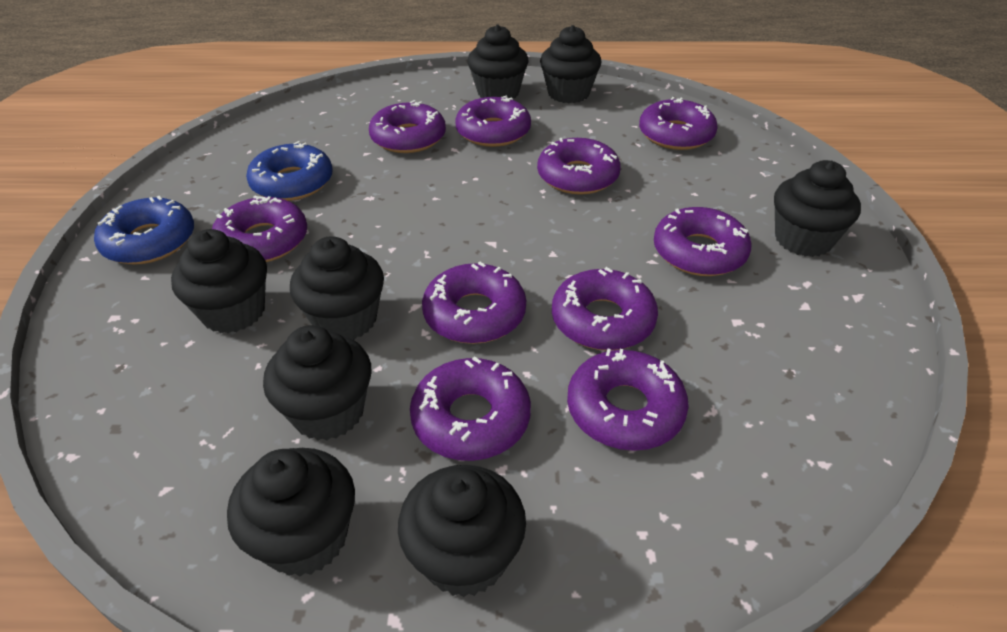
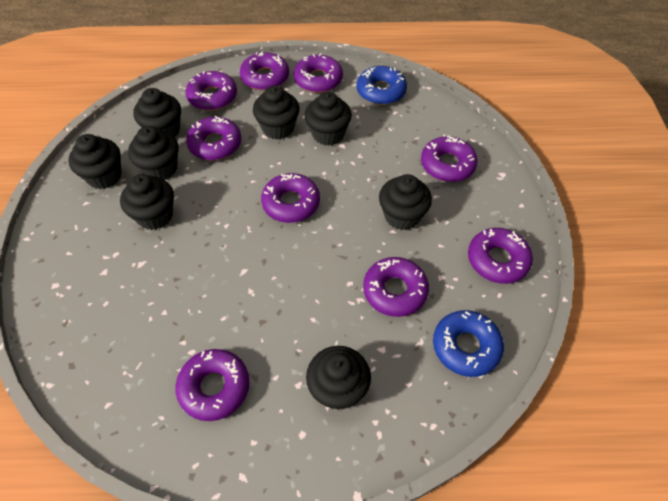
purple donut: [212,195,307,262] [369,100,446,153] [410,356,531,461] [422,262,526,344] [455,96,531,147] [537,138,621,195] [552,267,658,350] [567,349,689,451] [639,97,718,150] [654,207,752,276] = 10 -> [176,349,249,421] [185,71,237,111] [186,116,241,160] [240,52,289,90] [261,173,320,223] [293,54,343,93] [363,257,429,317] [421,135,478,182] [468,228,533,284] = 9

